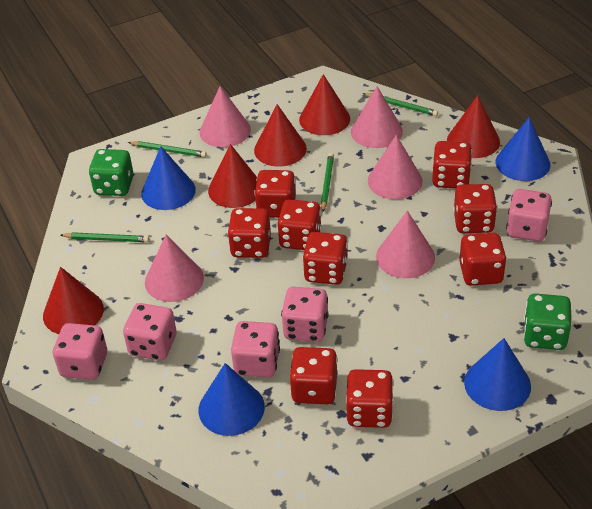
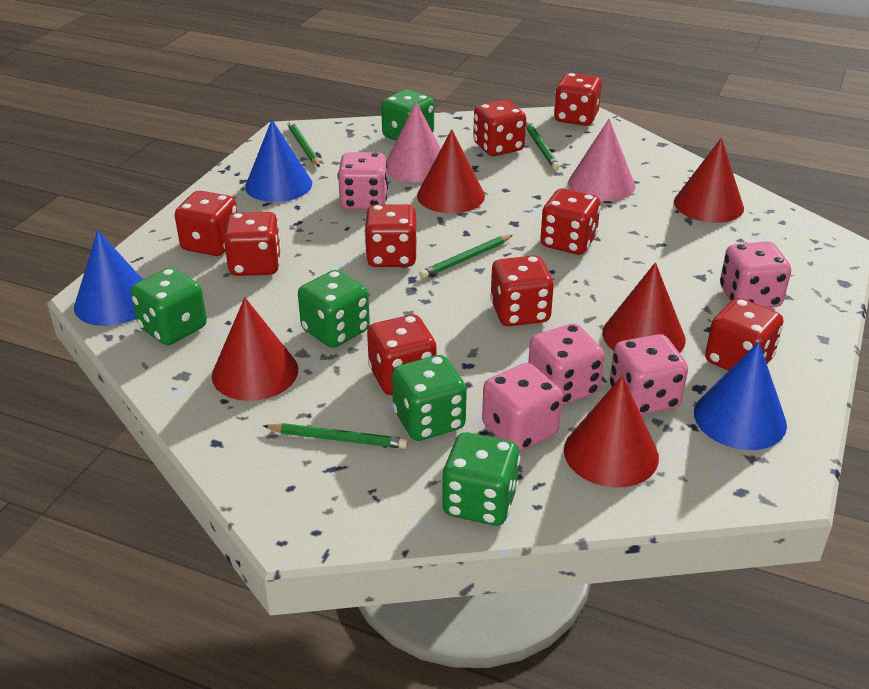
blue cone: [141,146,196,210] [199,363,265,436] [464,338,531,411] [496,117,550,181] = 4 -> [74,230,143,326] [245,120,312,202] [694,342,787,450] = 3
green dice: [89,149,134,196] [523,293,571,350] = 2 -> [131,268,207,345] [298,270,370,348] [381,89,434,141] [392,355,467,441] [442,432,520,526] = 5
pink cone: [145,234,204,302] [200,86,251,147] [351,86,403,148] [368,135,423,199] [376,211,435,278] = 5 -> [387,102,441,182] [568,119,635,201] = 2

